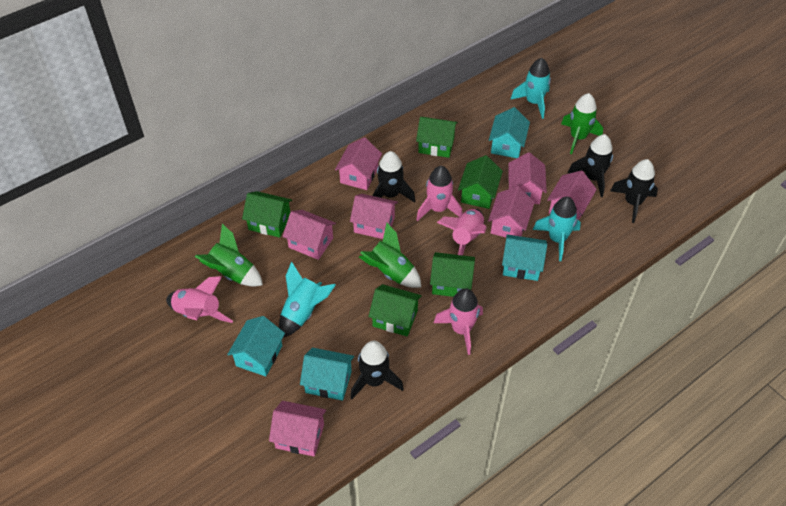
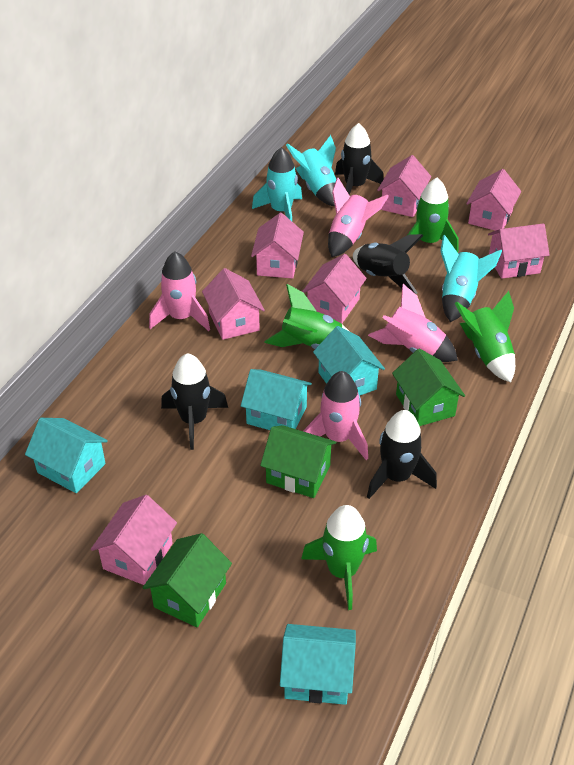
green house: [242,191,292,238] [369,284,422,336] [416,117,458,158] [430,252,475,297] [458,155,503,209] = 5 -> [143,533,232,627] [260,425,336,498] [392,348,465,426] = 3
green rocket: [195,224,263,287] [359,223,421,288] [561,93,603,154] = 3 -> [264,284,349,349] [301,505,377,610] [408,178,458,252] [455,291,515,382] = 4

